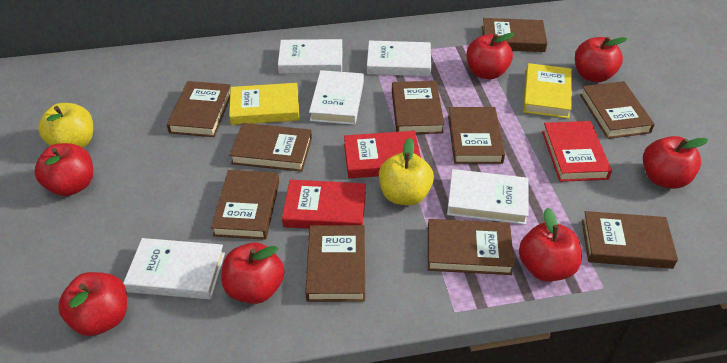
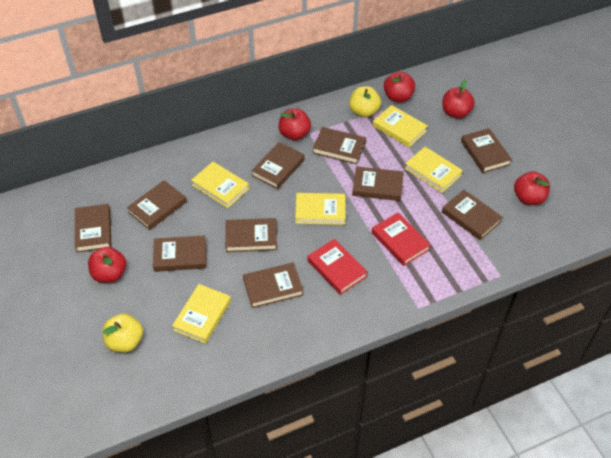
red apple: [34,143,93,196] [58,272,127,336] [222,243,285,304] [467,33,514,79] [519,207,582,282] [575,37,627,82] [643,136,708,189] = 7 -> [88,247,126,283] [278,109,311,140] [384,71,415,102] [442,80,475,119] [514,171,550,205] = 5
red book: [282,180,366,229] [344,131,421,178] [542,121,612,182] = 3 -> [308,239,368,295] [372,213,431,266] = 2
white book: [123,238,225,299] [278,39,342,74] [309,70,364,125] [367,40,431,76] [447,169,529,225] = 5 -> none = 0
yellow book: [229,83,300,125] [523,63,572,119] = 2 -> [172,284,231,344] [191,162,249,208] [295,193,346,225] [373,105,428,148] [405,147,463,193] = 5

